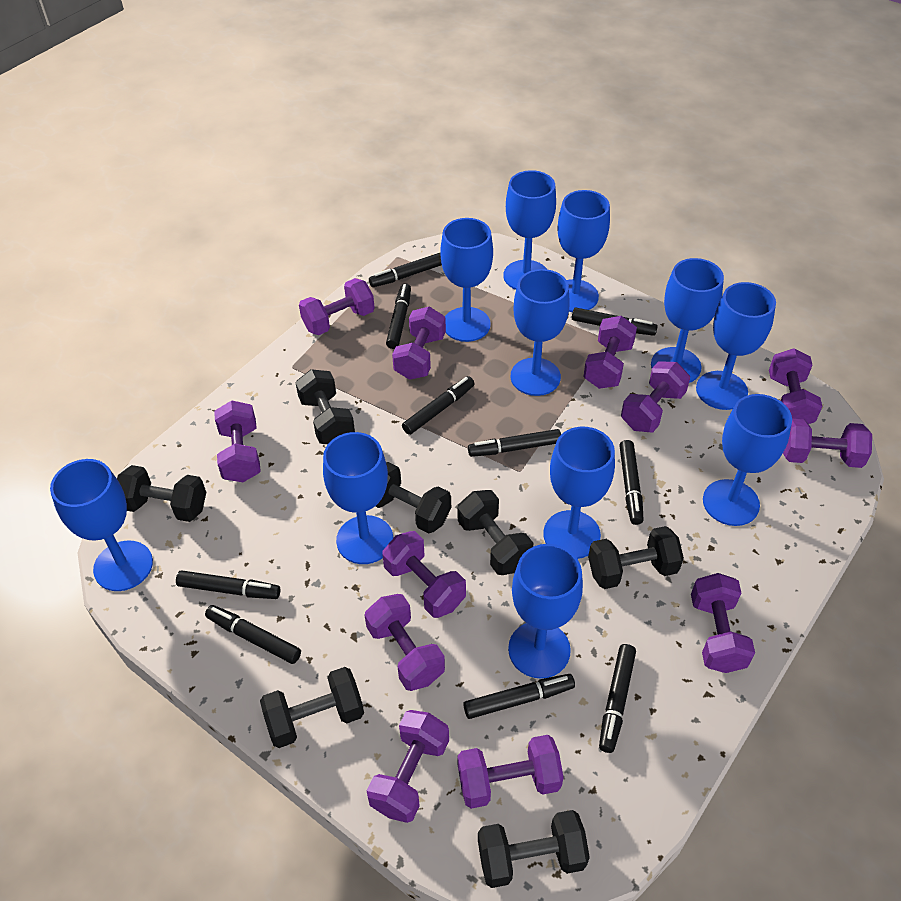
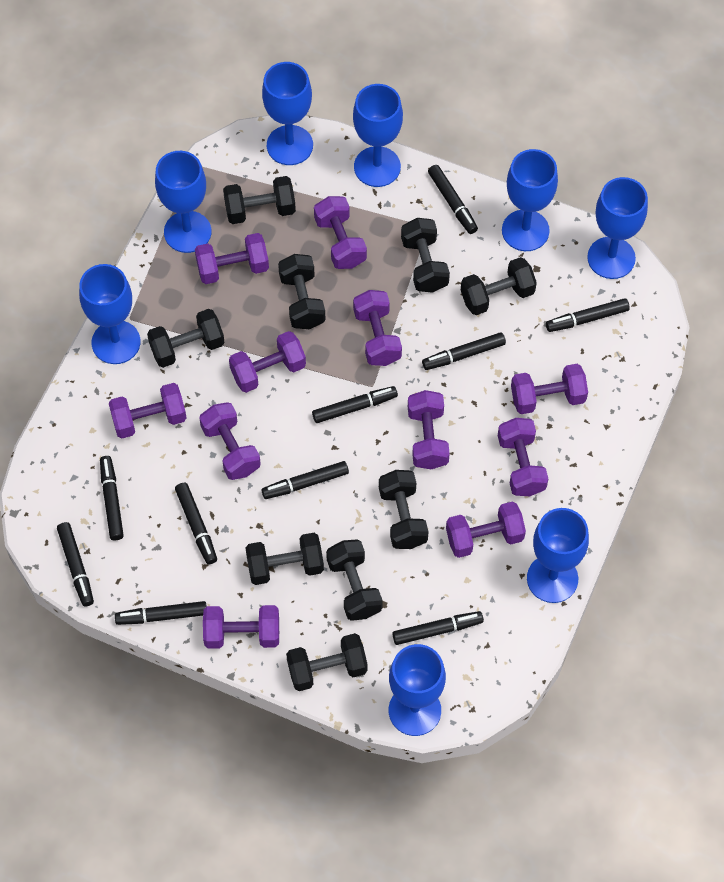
black dumbbell: [117,465,206,522] [260,667,364,748] [295,369,355,444] [375,462,451,534] [458,490,533,575] [478,810,590,888] [588,526,684,589] = 7 -> [147,309,224,368] [223,176,296,224] [246,533,324,585] [278,254,325,329] [286,633,368,691] [326,539,383,621] [379,470,428,549] [401,218,450,293] [461,257,537,315] = 9
blue goblet: [50,459,153,591] [323,432,393,564] [440,218,493,342] [503,170,556,290] [508,544,583,679] [510,269,570,396] [543,427,615,559] [558,190,610,312] [651,258,724,383] [696,282,776,410] [703,394,792,526] = 11 -> [79,264,141,364] [155,151,211,253] [262,62,313,165] [353,84,403,187] [389,644,446,736] [502,149,558,251] [527,508,589,603] [587,177,648,279] = 8
purple dumbbell: [214,401,261,482] [299,278,375,335] [365,594,445,691] [367,710,449,823] [382,531,466,618] [392,307,446,380] [457,735,564,809] [583,316,637,389] [621,361,690,432] [691,573,755,673] [769,348,822,424] [783,419,872,468] = 12 -> [109,383,187,439] [195,233,269,284] [199,402,261,480] [203,605,279,649] [229,331,306,393] [314,196,367,269] [353,290,402,366] [408,390,450,469] [446,501,526,558] [498,418,548,496] [511,364,588,414] = 11

